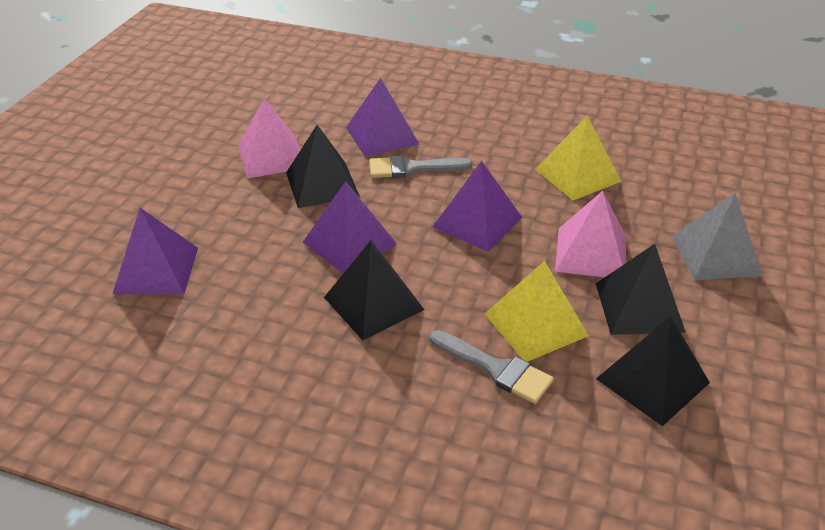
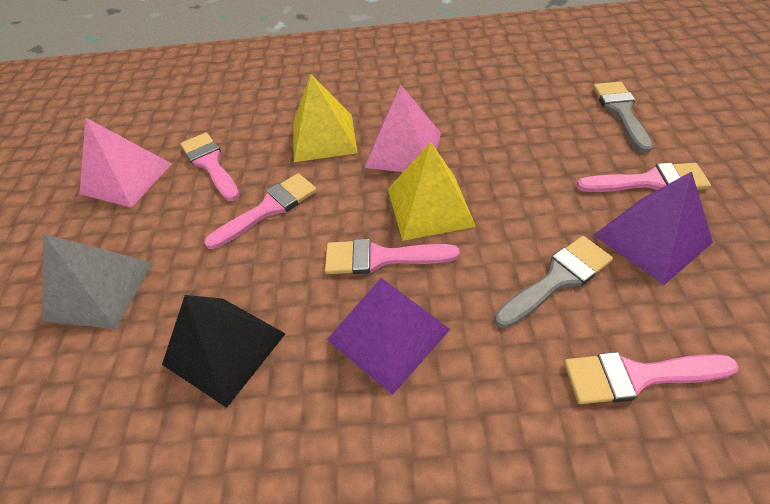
black pyramid: [286,125,360,208] [324,240,424,340] [596,244,686,335] [596,316,710,426] = 4 -> [162,295,286,408] = 1
pink brush: none = 0 -> [181,132,240,201] [204,173,317,249] [325,239,460,274] [564,352,739,404] [577,163,711,192] = 5
purple pyramid: [113,208,198,294] [303,181,397,273] [346,78,420,157] [433,161,522,252] = 4 -> [327,278,450,395] [594,171,713,285] = 2

